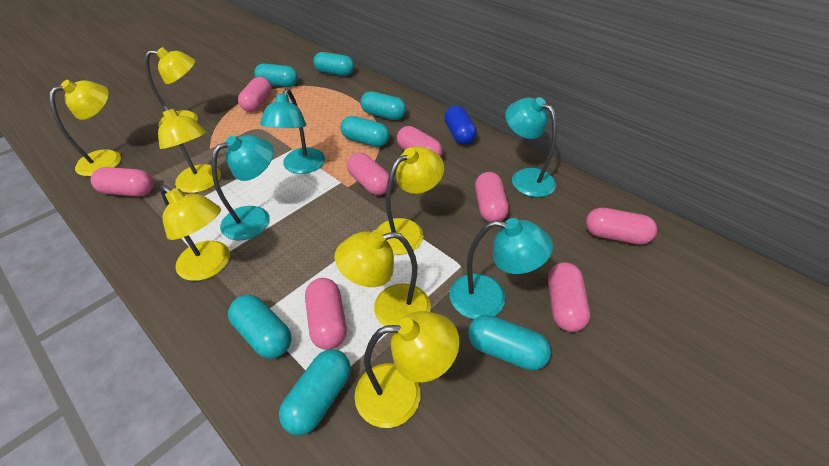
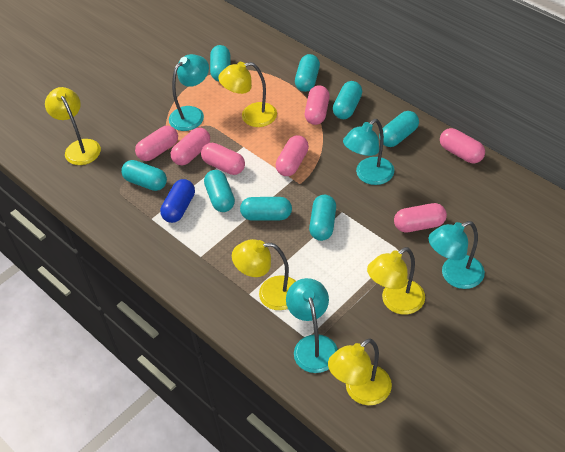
pink capsule: [91,167,154,197] [238,77,272,112] [305,278,347,350] [347,153,389,195] [397,126,442,157] [475,172,509,222] [548,262,590,332] [586,208,657,245] = 8 -> [135,126,178,161] [171,128,210,165] [201,143,245,175] [276,135,309,176] [305,85,330,125] [394,203,447,232] [440,128,485,163] = 7
turquoise capsule: [228,295,292,359] [254,63,298,87] [279,349,351,435] [313,52,354,76] [340,116,390,147] [360,91,406,120] [468,315,551,370] = 7 -> [121,160,167,191] [204,170,235,212] [210,45,231,81] [240,197,292,221] [295,54,320,92] [309,195,336,241] [333,81,362,119] [379,111,419,147] = 8
yellow lamp: [50,80,121,176] [145,47,198,127] [158,105,221,193] [160,185,230,281] [335,230,431,326] [354,311,460,428] [376,146,444,255] = 7 -> [45,87,101,165] [218,62,277,127] [232,239,296,310] [328,338,392,405] [367,247,425,315] = 5

